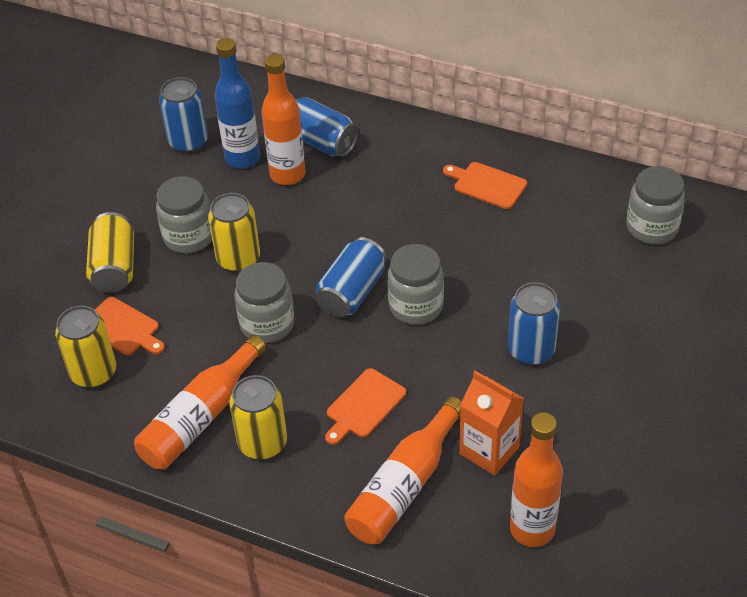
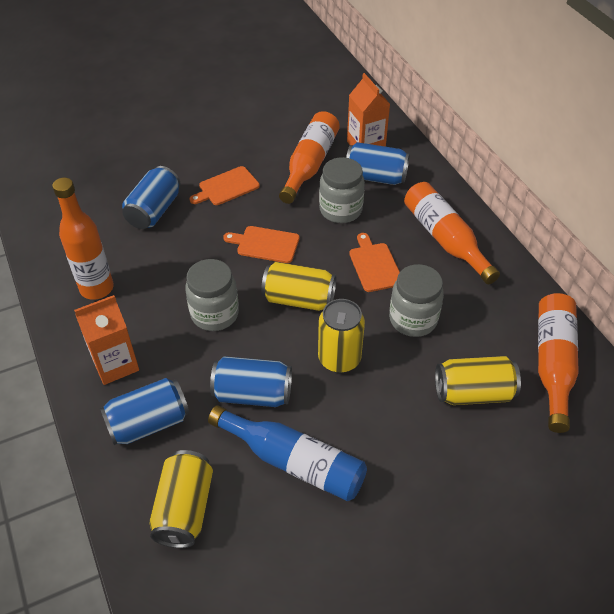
grey jar: [156,176,212,254] [235,262,294,343] [388,244,444,325] [626,166,685,244] = 4 -> [185,259,239,331] [319,157,365,223] [389,264,444,337] = 3
orange carton: [459,371,524,476] = 1 -> [74,295,139,385] [347,73,390,147] = 2

